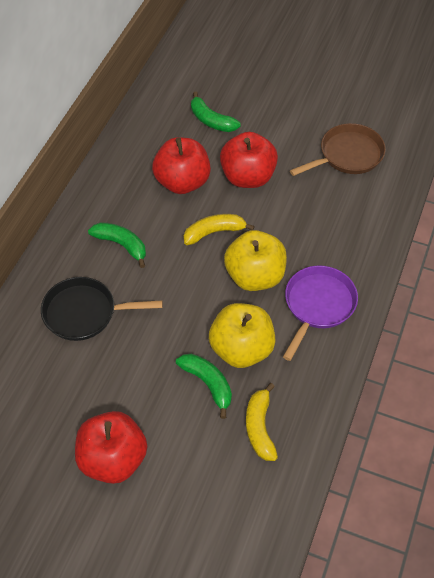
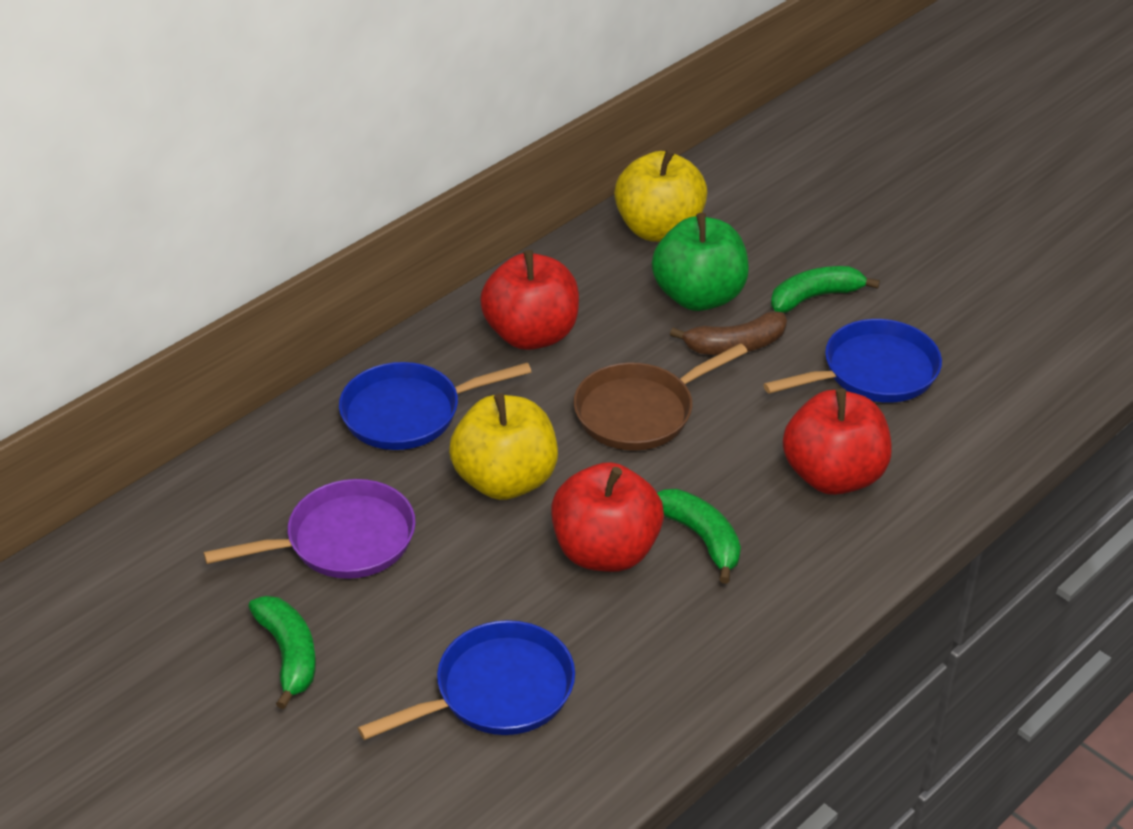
black pan: [41,277,163,341] = 1 -> none = 0
blue pan: none = 0 -> [339,362,531,450] [358,620,575,740] [763,319,942,403] = 3
brown banana: none = 0 -> [670,311,787,355] = 1
green apple: none = 0 -> [652,213,749,311] = 1
yellow banana: [184,214,255,245] [246,383,278,461] = 2 -> none = 0

